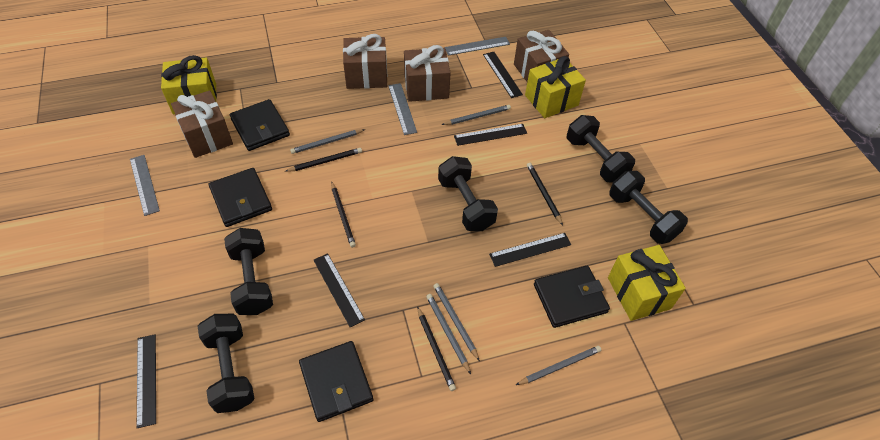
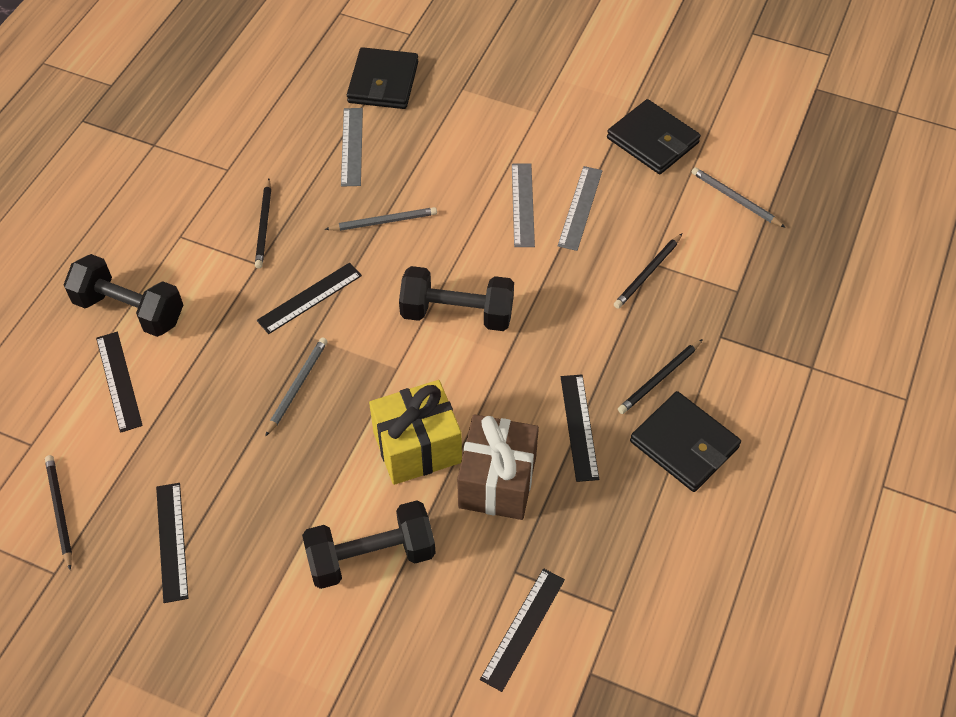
black dumbbell: [198,314,254,413] [224,228,273,315] [438,156,498,231] [567,115,635,182] [609,171,688,244] = 5 -> [64,254,183,337] [302,501,435,589] [399,266,514,331] = 3
black wallet: [209,168,272,227] [230,99,290,151] [299,341,373,422] [534,266,610,328] = 4 -> [347,47,418,109] [607,99,701,174] [630,391,741,492] = 3
brown gift: [171,90,233,158] [343,34,387,89] [404,45,451,102] [514,30,569,82] = 4 -> [457,414,539,520] = 1
grey pencil: [290,129,365,154] [426,294,471,374] [433,283,480,361] [442,105,511,125] [516,346,601,385] = 5 -> [265,337,328,437] [324,207,437,231] [692,167,786,228] = 3
yellow gift: [161,55,217,114] [525,56,586,118] [608,245,686,321] = 3 -> [369,380,462,485] = 1

